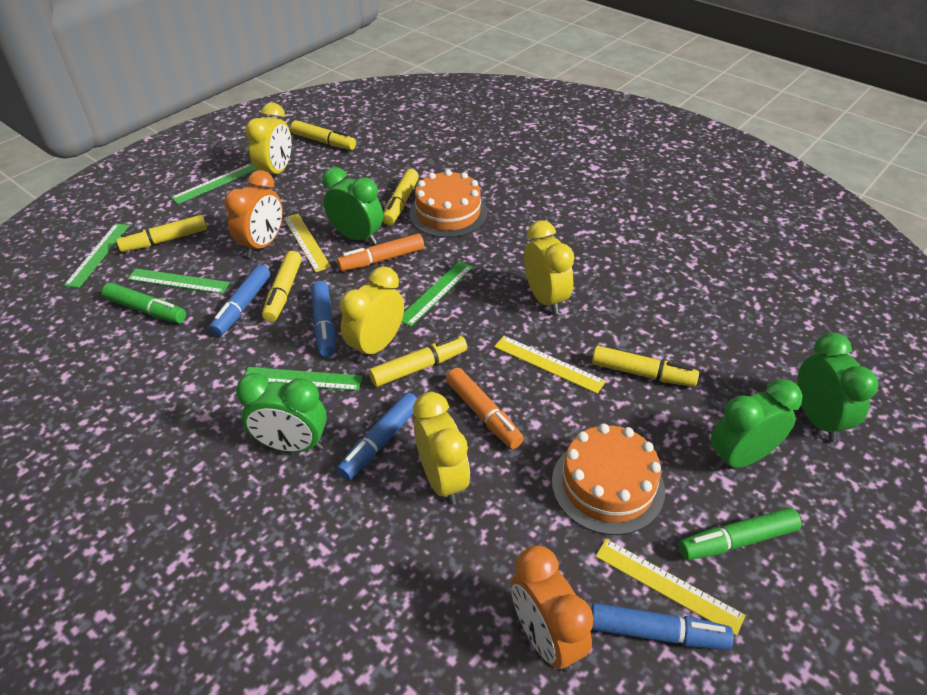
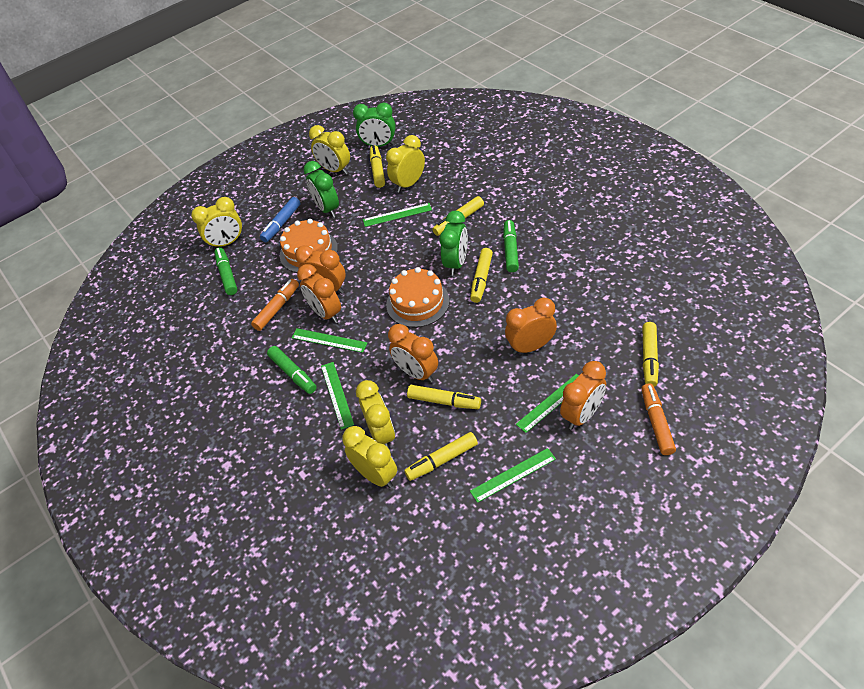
blue marker: [209,265,270,336] [311,281,335,357] [337,392,417,480] [591,603,734,650] = 4 -> [260,197,301,242] = 1
green clock: [236,373,327,452] [322,167,383,245] [711,379,802,470] [797,333,878,442] = 4 -> [304,161,339,218] [353,103,396,147] [439,211,468,276] = 3
green marker: [102,283,186,323] [679,508,801,560] = 2 -> [214,247,237,295] [267,346,317,394] [503,220,519,272] = 3
orange clock: [224,170,283,257] [511,546,594,672] = 2 -> [295,245,346,294] [297,264,341,323] [388,324,438,383] [505,298,557,355] [560,361,606,430] = 5
yellow clock: [245,103,292,175] [340,266,404,362] [413,392,470,505] [524,220,574,315] = 4 -> [191,197,243,250] [309,125,350,175] [342,426,397,488] [356,380,395,449] [386,135,425,193] = 5
yellow ruler: [284,214,331,272] [494,336,606,394] [595,539,746,636] = 3 -> none = 0

